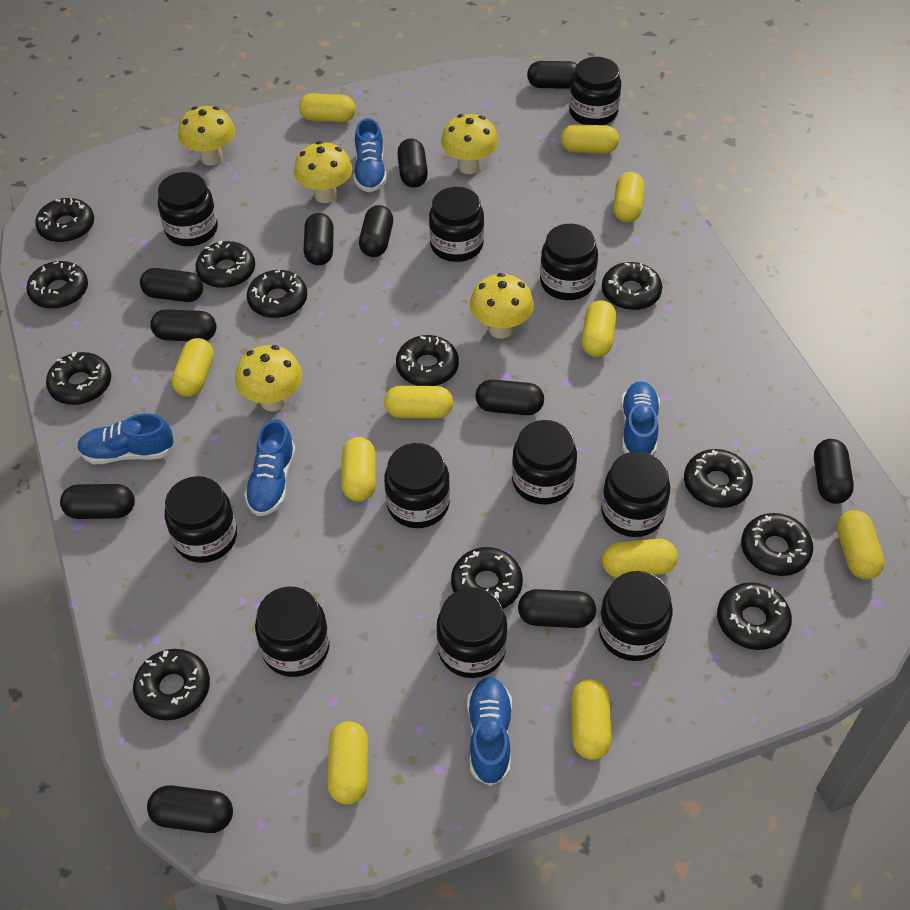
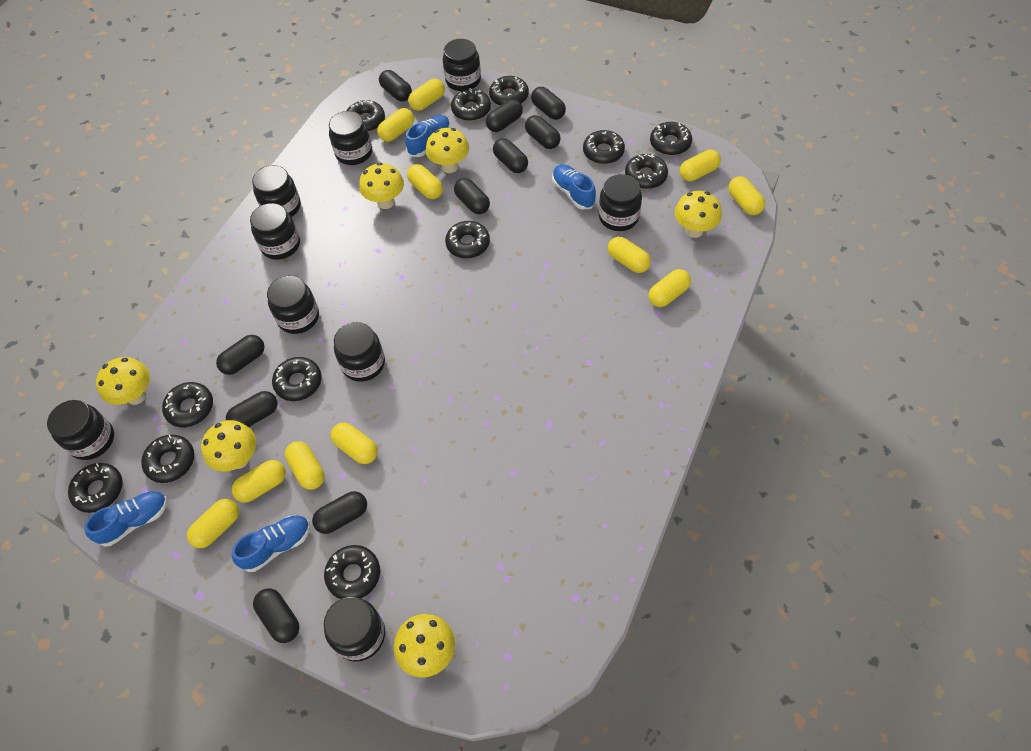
black capsule: [60,484,135,519] [140,268,203,302] [147,785,233,833] [150,309,217,341] [304,213,334,265] [359,205,393,257] [397,139,428,188] [475,380,544,415] [518,589,596,628] [527,61,577,89] [814,439,854,504] = 11 -> [216,335,264,375] [226,391,278,427] [253,588,299,643] [312,491,367,534] [379,70,412,101] [454,178,490,214] [486,99,523,132] [493,138,528,173] [525,115,561,149] [531,87,566,120] = 10
black jar: [158,172,218,246] [165,476,237,563] [255,587,330,677] [384,443,450,528] [429,187,484,262] [436,588,507,678] [512,420,577,504] [540,224,598,300] [569,57,621,125] [599,571,673,661] [601,451,670,537] = 11 -> [47,400,114,460] [250,203,300,260] [252,165,301,217] [267,276,319,334] [324,597,385,662] [329,111,372,165] [334,322,385,382] [443,39,481,91] [599,174,642,231] = 9
blue shoe: [77,414,175,464] [244,419,295,516] [354,118,387,192] [467,677,512,786] [621,381,660,455] = 5 -> [84,491,167,547] [232,515,310,572] [405,115,451,157] [552,164,596,210] = 4
yellow mushroom: [178,106,235,166] [235,345,302,411] [294,141,352,203] [441,114,498,174] [470,273,534,339] = 5 -> [96,357,150,405] [201,420,256,472] [359,163,404,209] [394,614,455,678] [426,128,469,173] [675,191,722,238] = 6

